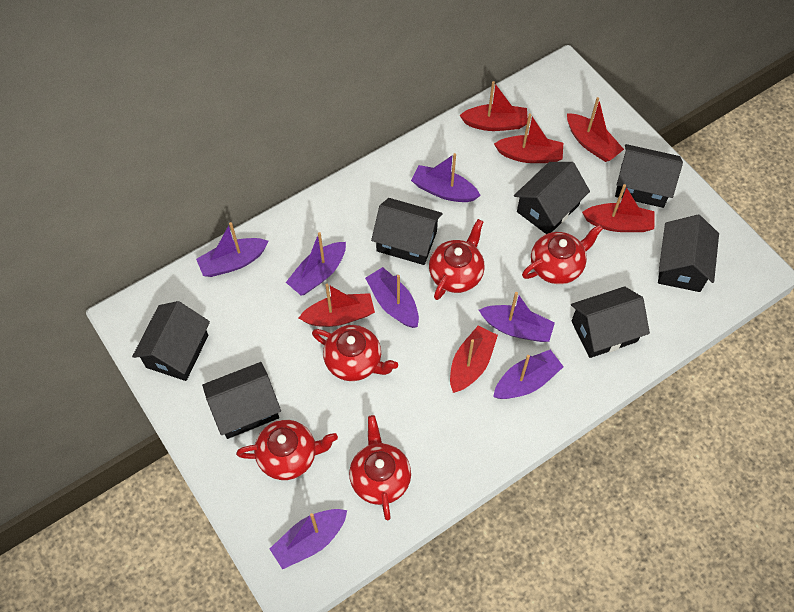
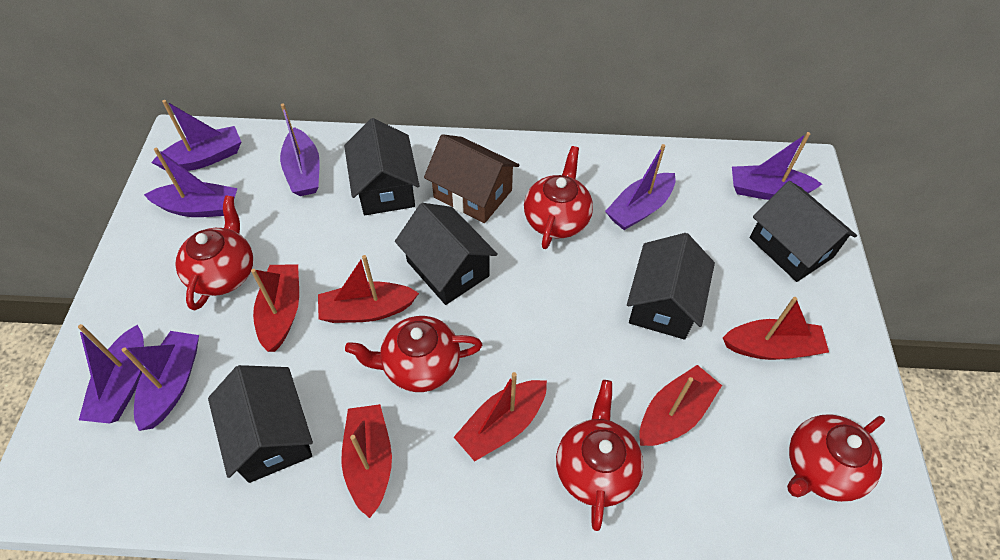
black house: [132,301,210,381] [202,362,281,439] [371,198,443,265] [514,162,590,234] [571,286,650,358] [615,144,683,208] [658,215,719,292] = 7 -> [208,365,313,483] [344,118,420,215] [395,203,498,305] [627,233,715,339] [750,181,857,282] = 5
brown house: none = 0 -> [424,134,520,223] = 1

